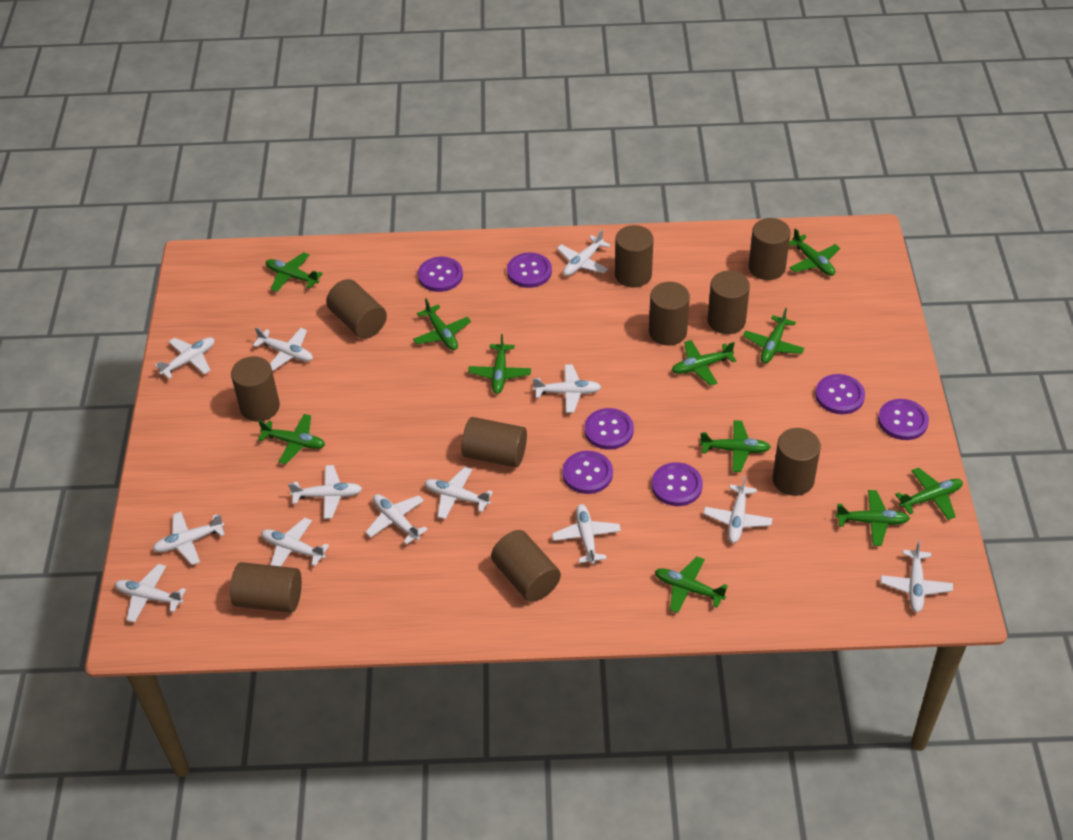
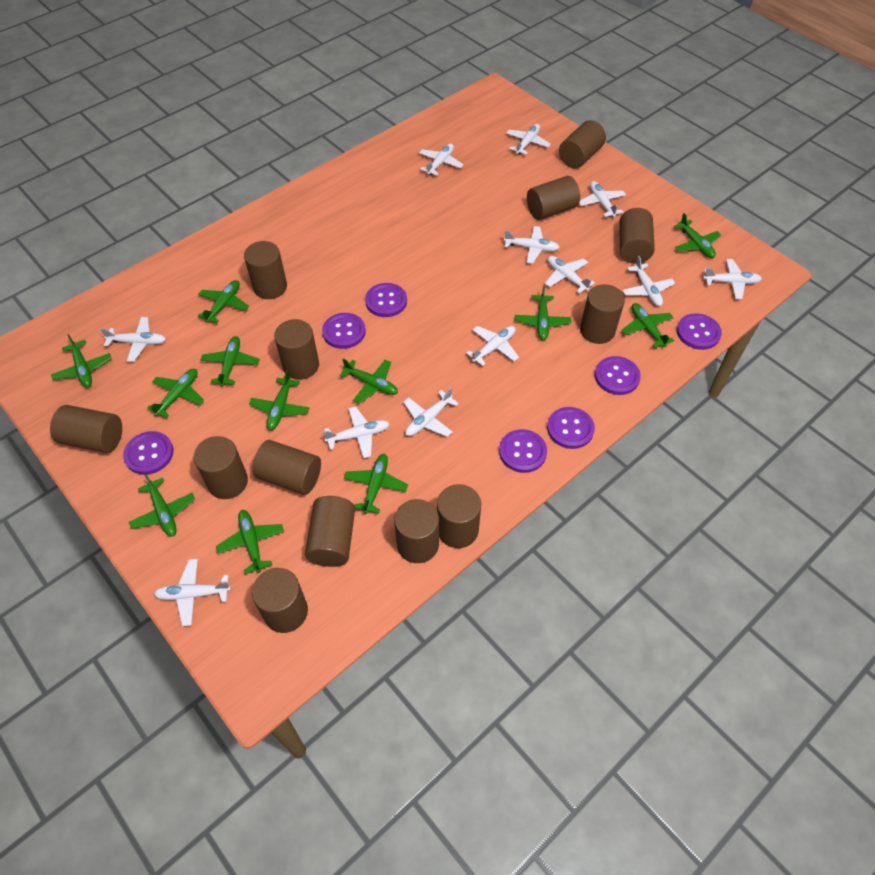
brown cylinder: [230,562,302,613] [231,356,280,422] [326,279,387,339] [461,417,527,468] [491,530,561,602] [615,225,654,288] [649,282,690,346] [708,271,750,334] [748,218,791,280] [772,428,821,496] = 10 -> [50,405,122,453] [194,436,248,499] [244,241,287,299] [252,440,321,495] [252,568,308,633] [274,319,319,380] [305,496,355,567] [394,499,439,563] [437,484,481,548] [527,176,580,220] [559,120,606,168] [580,284,625,344] [619,208,655,264] = 13
green plane: [258,414,325,464] [266,252,323,292] [413,298,471,350] [468,334,531,394] [655,557,728,613] [672,340,736,386] [700,420,771,472] [743,308,805,363] [789,228,840,276] [835,490,910,546] [895,468,963,520] = 11 -> [51,334,112,387] [129,474,195,537] [147,369,204,418] [198,280,249,323] [201,336,260,387] [216,510,284,574] [249,370,310,431] [339,358,398,404] [344,454,408,514] [515,286,571,340] [621,303,674,348] [673,213,721,258] = 12
white plane: [115,564,186,623] [153,512,225,565] [155,337,215,379] [253,327,313,371] [261,518,329,566] [288,465,362,519] [365,494,428,545] [424,467,493,519] [533,364,601,413] [552,504,621,565] [557,230,610,276] [704,476,773,543] [881,540,953,612] = 13 -> [100,317,166,362] [154,559,231,626] [323,406,390,458] [403,387,459,437] [419,143,464,176] [466,326,519,366] [504,226,560,264] [506,124,551,155] [545,256,595,293] [579,181,626,217] [622,256,675,306] [703,259,762,299] = 12

